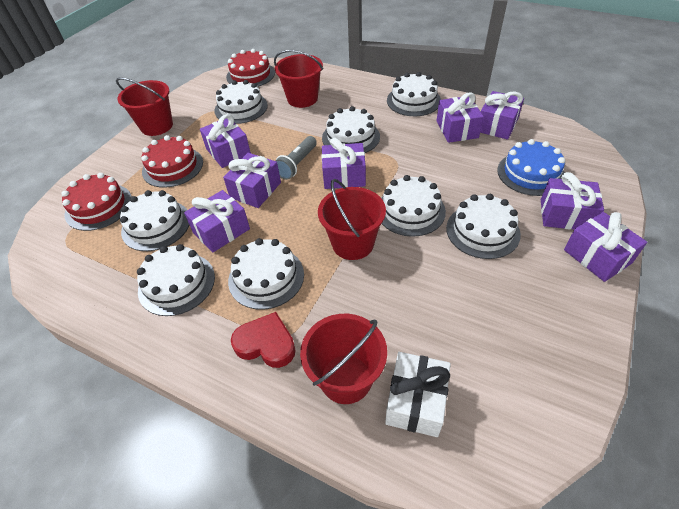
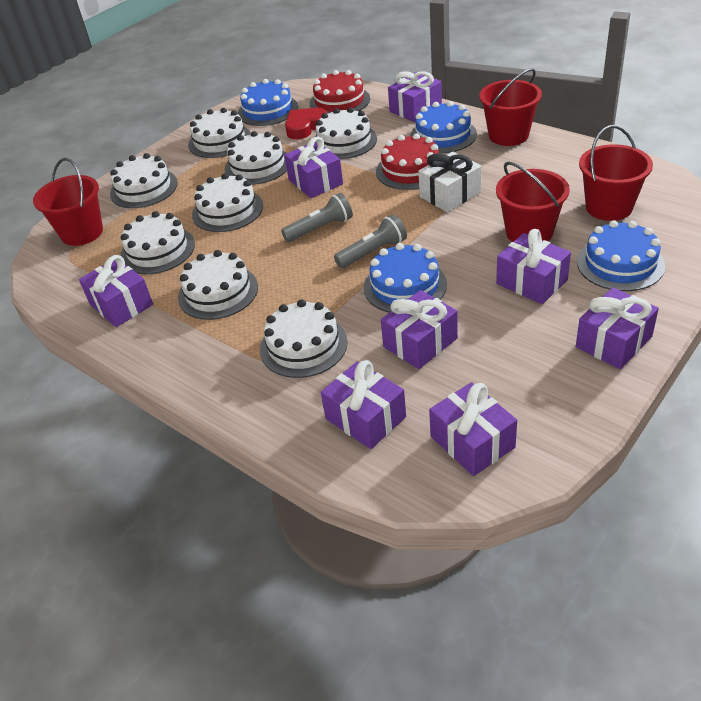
blue cake: [497,139,565,196] = 1 -> [238,79,298,126] [364,243,447,313] [410,101,477,153] [577,220,665,291] = 4
grey flashlight: [275,136,317,180] = 1 -> [281,193,353,242] [334,214,407,268] = 2
red cake: [61,173,132,231] [141,135,203,188] [226,49,275,87] = 3 -> [310,70,370,113] [376,134,439,190] = 2

